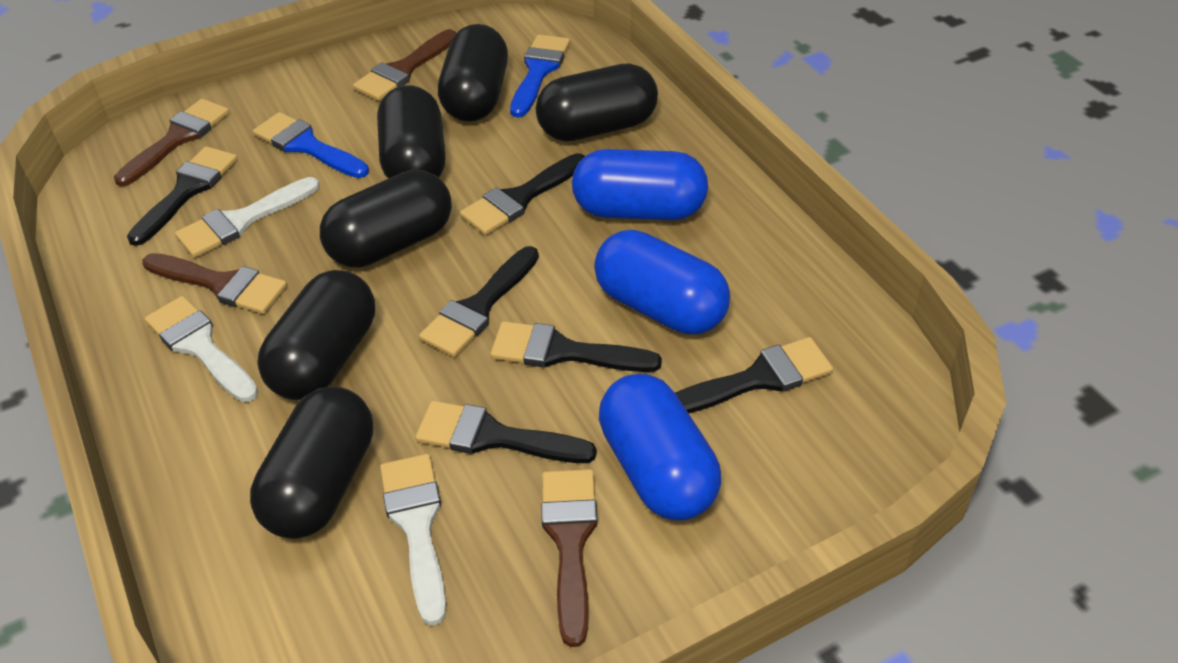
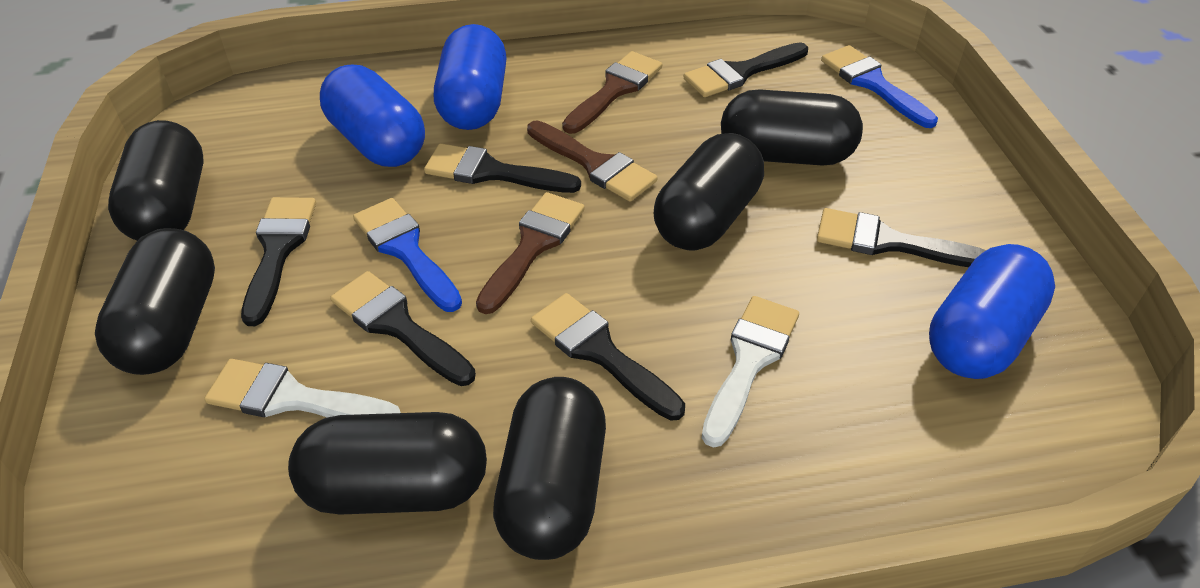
brown brush: [114,98,229,186] [142,253,287,314] [353,29,456,101] [541,469,598,647] = 4 -> [476,192,585,314] [527,120,658,202] [562,51,662,134] = 3
white brush: [144,296,258,402] [175,177,320,257] [380,454,446,626] = 3 -> [204,359,401,417] [702,296,799,448] = 2

